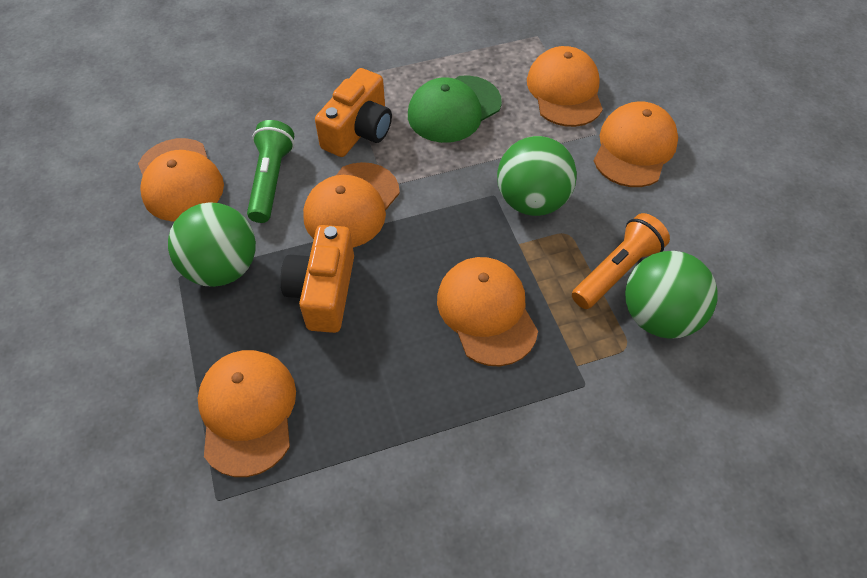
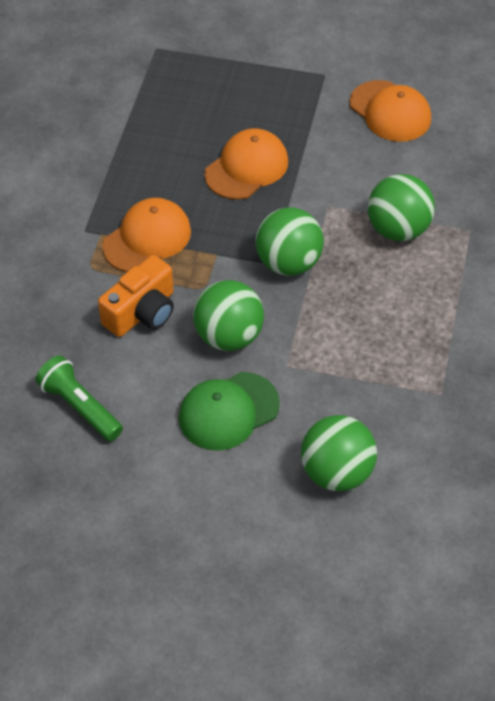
green ball: [168,202,256,287] [497,136,577,216] [625,251,717,339] = 3 -> [193,280,264,351] [256,207,324,276] [301,415,377,491] [368,174,435,241] = 4
orange camera: [280,225,354,333] [315,68,392,157] = 2 -> [98,255,174,337] = 1
orange cap: [138,138,224,221] [198,350,296,477] [303,162,400,248] [437,257,538,366] [527,46,603,127] [594,101,678,187] = 6 -> [102,198,191,272] [204,128,288,200] [350,80,431,142] = 3
orange flashlight: [572,213,670,309] = 1 -> none = 0

